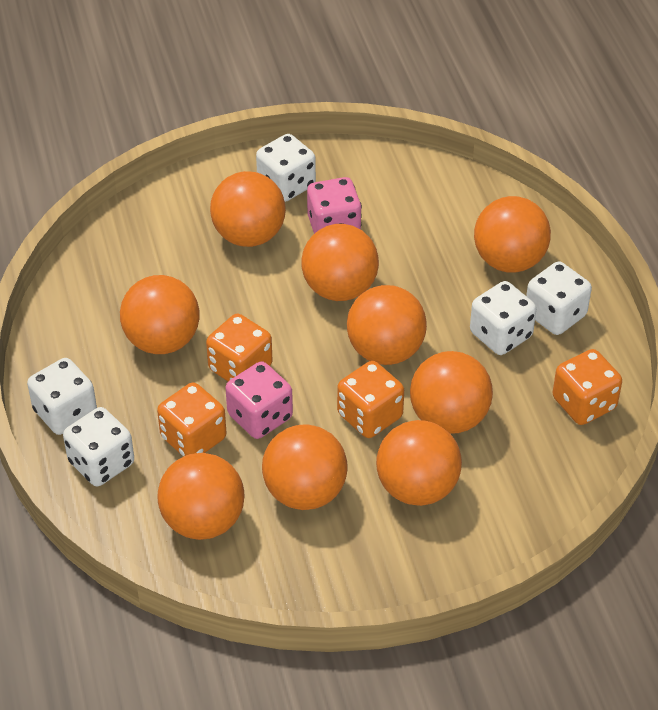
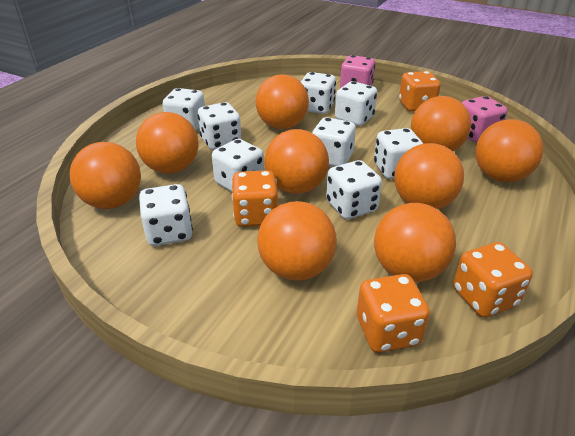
white dice: [27,358,97,435] [63,407,134,486] [256,134,316,202] [470,281,536,355] [526,262,592,335] = 5 -> [139,184,193,246] [163,88,205,131] [198,102,241,150] [212,139,264,192] [301,72,336,114] [312,117,356,167] [326,160,382,219] [335,81,377,126] [374,128,424,179] = 9

